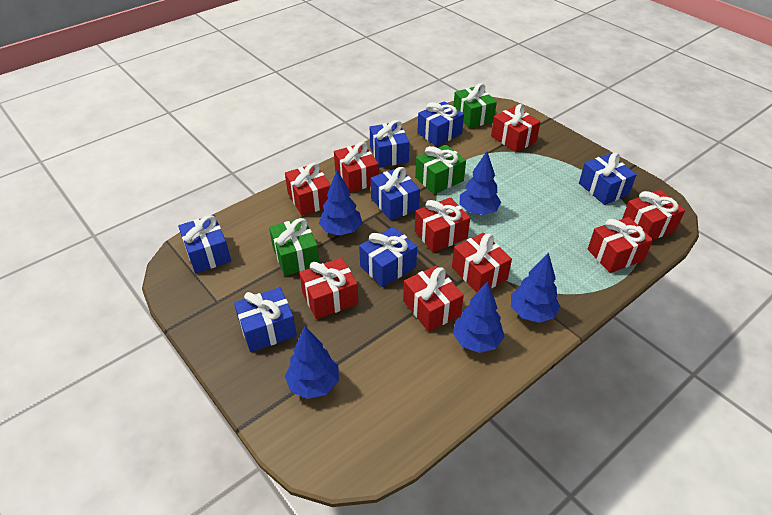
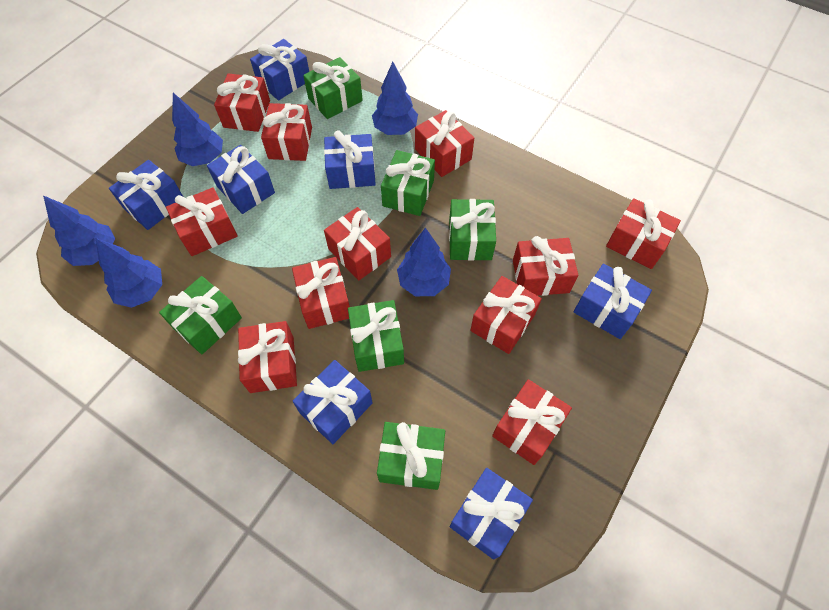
green gift: [269,218,319,276] [415,145,466,194] [453,83,497,129] = 3 -> [159,276,242,354] [303,57,363,119] [348,300,404,372] [377,422,445,490] [381,150,435,216] [449,199,496,261] = 6
red gift: [285,163,331,216] [299,258,358,319] [334,142,379,193] [403,265,464,332] [415,197,470,252] [452,233,512,293] [491,104,541,152] [588,217,653,273] [622,190,685,240] = 9 -> [166,187,238,256] [214,73,270,132] [238,321,297,393] [261,103,312,161] [292,257,350,329] [324,207,391,281] [415,110,474,177] [470,276,542,354] [492,379,572,465] [513,236,578,296] [606,198,681,269] = 11

